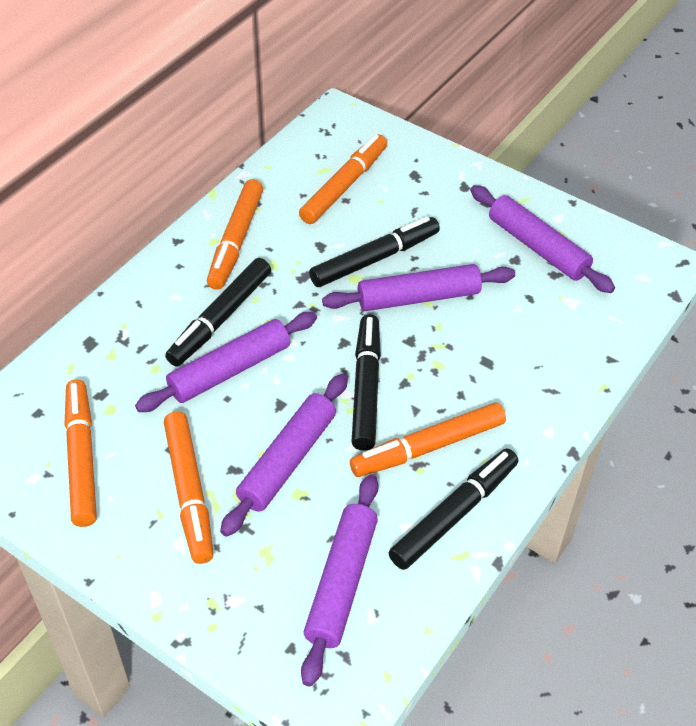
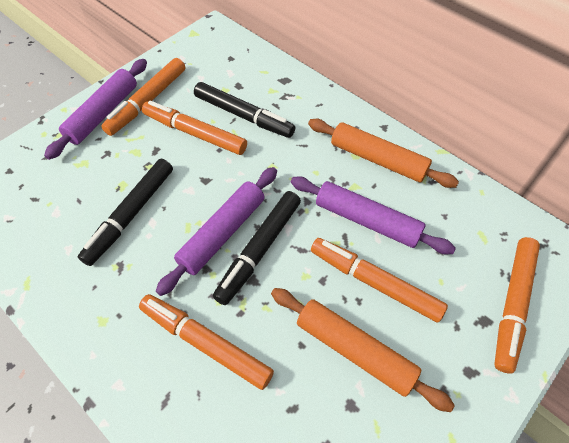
black marker: [165,258,271,366] [309,216,440,287] [351,314,381,451] [389,448,518,570] = 4 -> [78,159,173,266] [194,82,295,138] [213,191,301,305] = 3
orange rolling pin: none = 0 -> [271,288,455,412] [308,119,459,188] = 2
purple rolling pin: [135,312,317,412] [220,374,348,537] [301,474,379,686] [322,264,515,311] [470,185,615,293] = 5 -> [44,59,147,160] [156,167,277,296] [291,176,456,254] = 3

